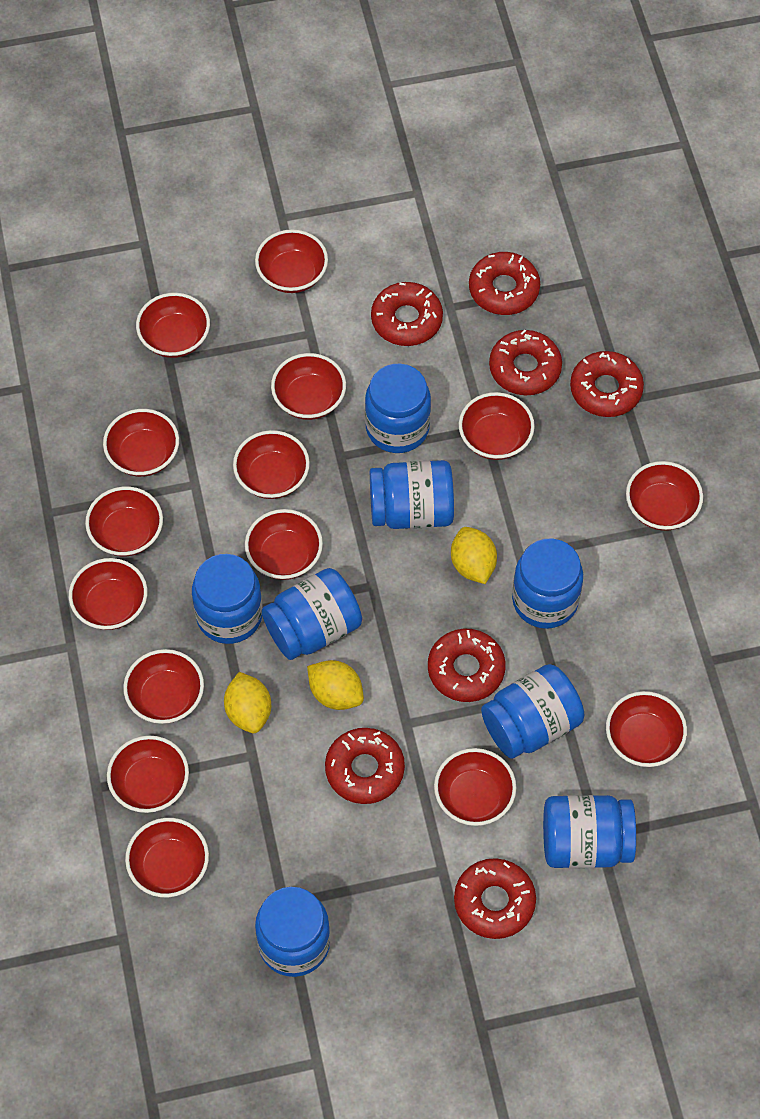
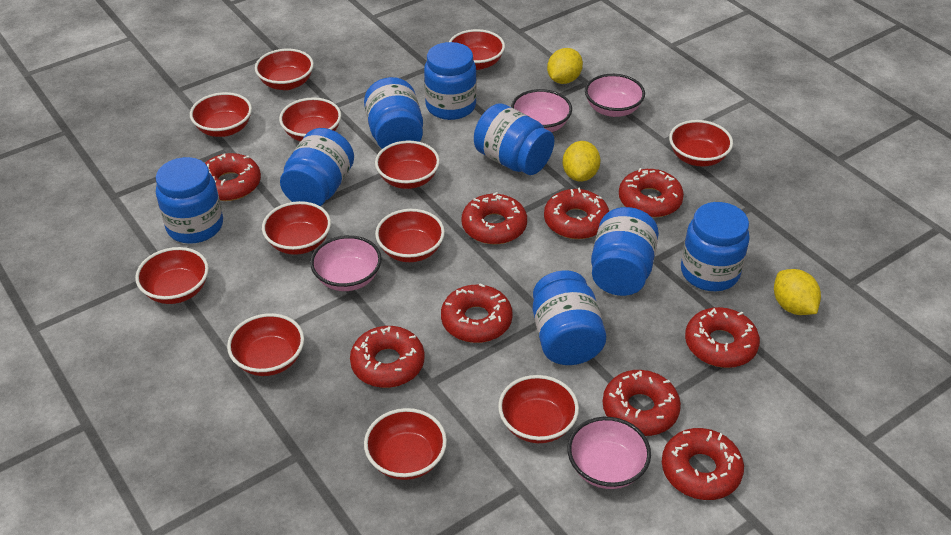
pink bowl: none = 0 -> [310,235,382,291] [511,89,572,132] [567,417,651,489] [585,74,645,117] = 4
red bowl: [69,558,147,630] [85,486,163,556] [103,409,179,477] [107,736,189,813] [123,649,204,724] [125,818,209,897] [136,293,210,358] [233,430,310,499] [245,509,323,580] [255,229,328,293] [271,353,346,420] [434,748,516,826] [459,392,535,460] [606,691,687,767] [626,461,703,531] = 15 -> [135,247,209,304] [190,92,252,137] [227,313,304,376] [255,49,314,90] [262,201,331,255] [279,97,341,141] [364,408,447,480] [375,141,440,189] [375,209,445,262] [449,29,505,70] [498,375,579,443] [669,120,733,167] = 12
red donut: [325,728,405,804] [371,282,443,346] [428,629,506,702] [454,858,536,939] [469,252,540,315] [489,329,562,395] [570,351,644,417] = 7 -> [205,153,261,201] [350,326,425,388] [441,284,513,343] [462,192,527,244] [544,188,609,239] [603,370,681,436] [619,168,684,218] [662,428,744,500] [685,307,760,368] = 9

